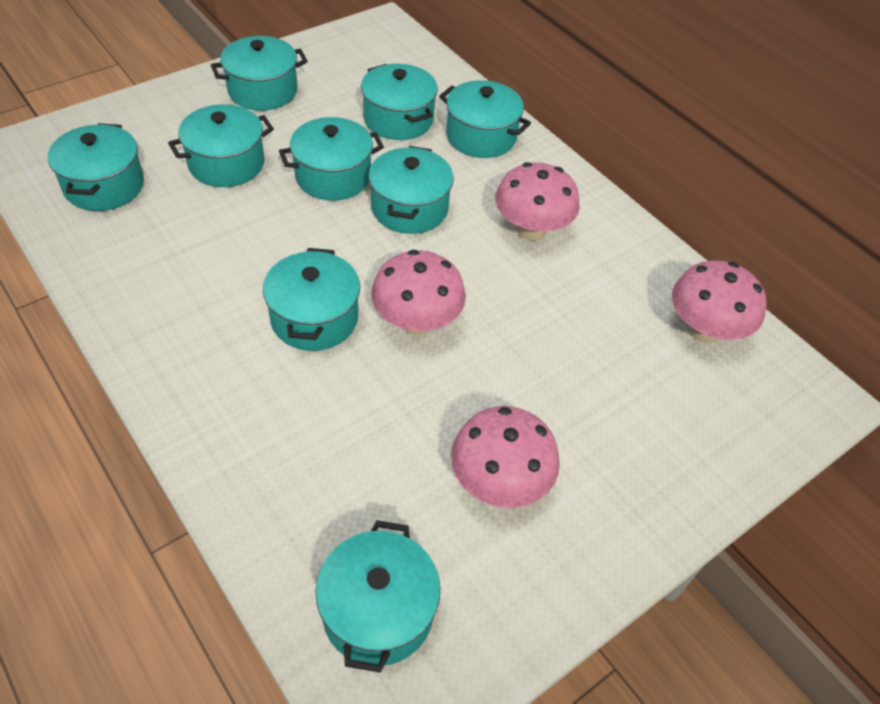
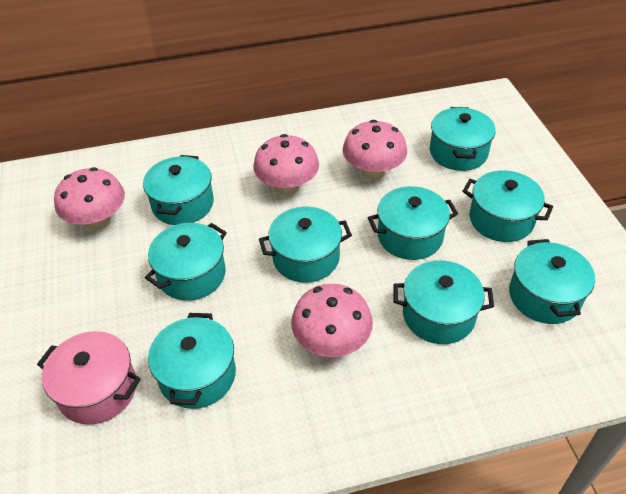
pink pot: none = 0 -> [37,331,141,425] = 1

